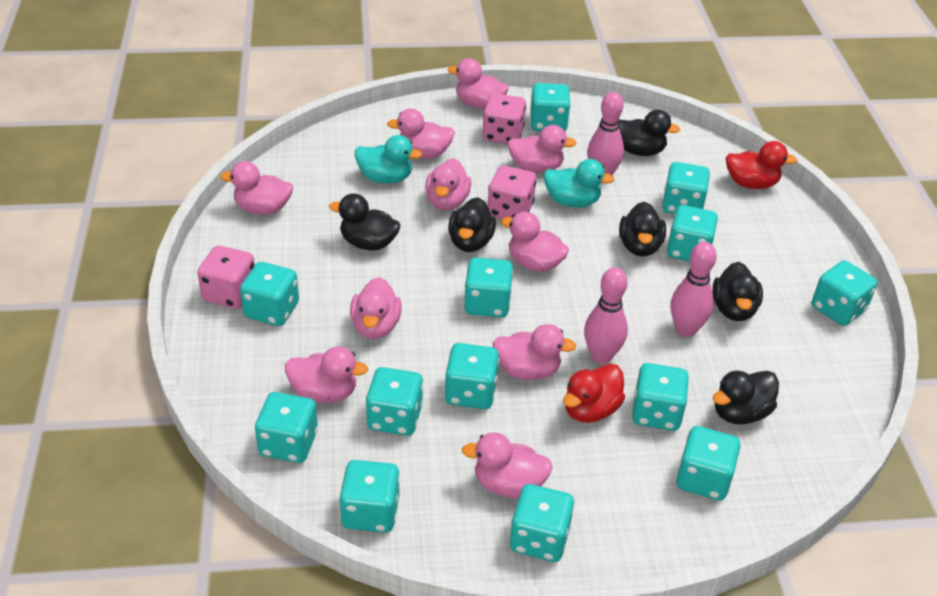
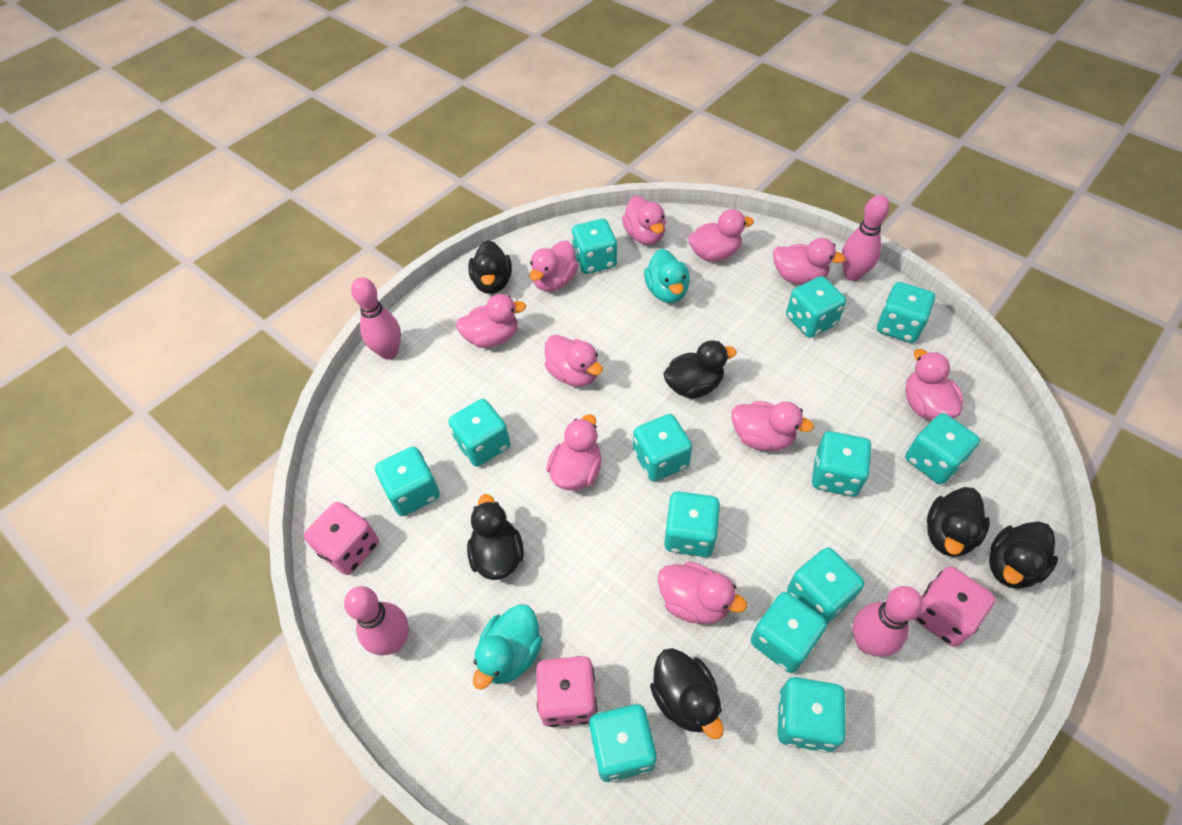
pink bowling pin: [584,267,628,364] [587,92,624,175] [671,242,717,337] = 3 -> [344,586,409,655] [351,277,401,360] [842,195,890,281] [852,586,923,657] = 4
red duck: [563,364,625,423] [726,141,797,189] = 2 -> none = 0

